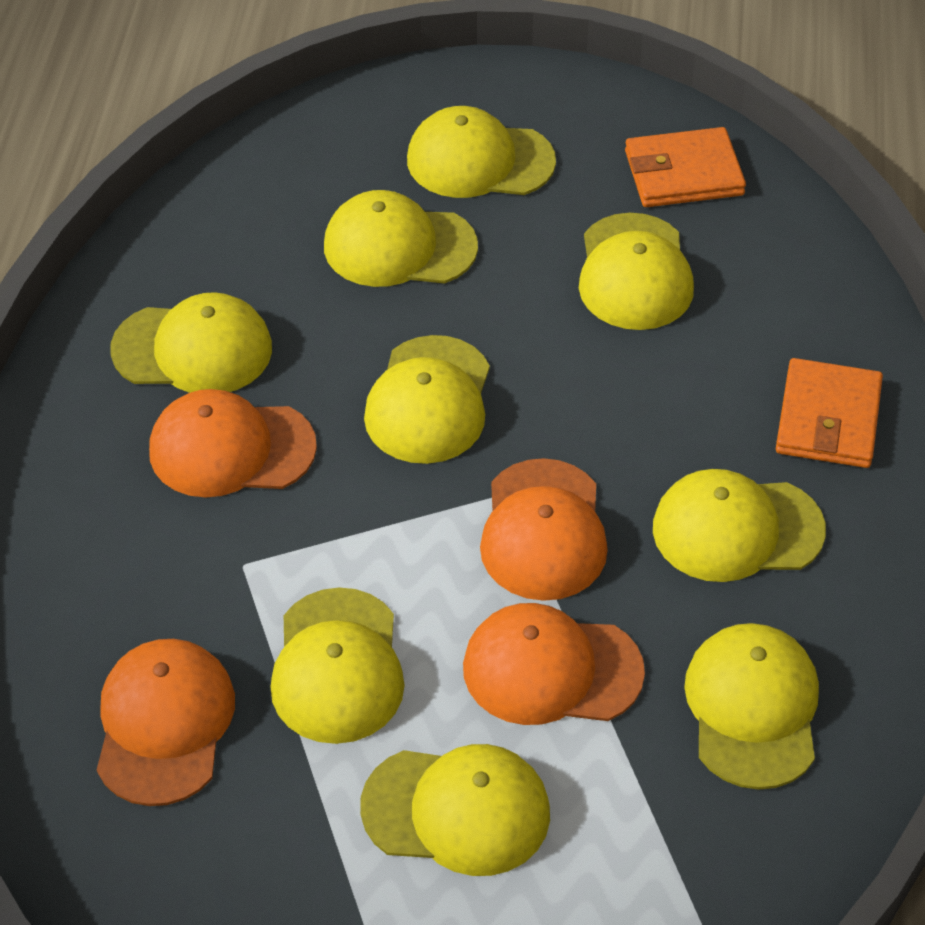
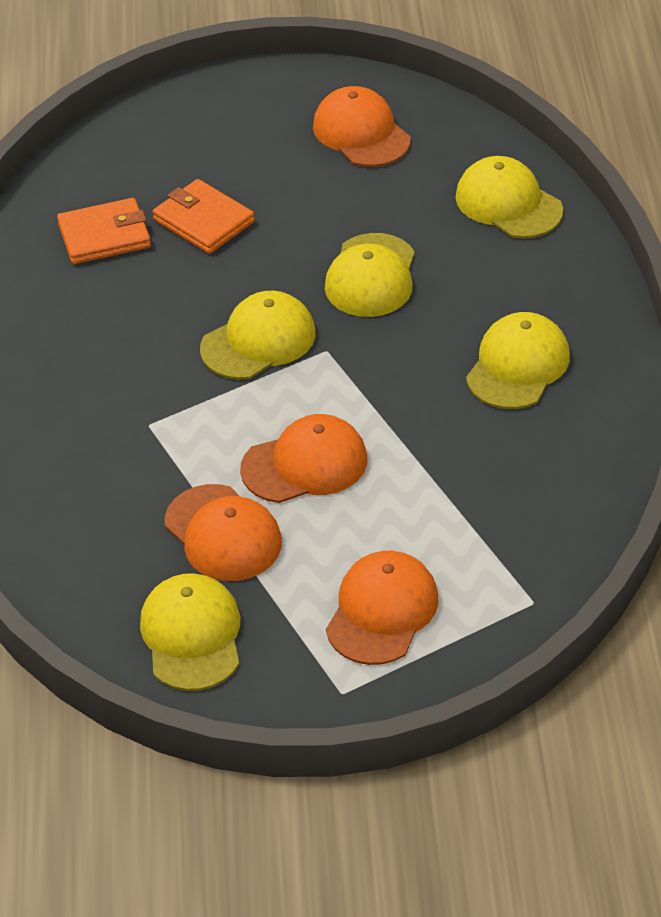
yellow cap: [110,292,272,393] [270,587,405,744] [324,190,478,287] [360,744,550,876] [364,335,490,464] [407,106,556,198] [579,213,694,330] [653,469,826,582] [684,623,819,790] = 9 -> [140,573,240,691] [200,291,316,380] [325,233,415,317] [455,156,563,238] [466,312,570,409] = 5

